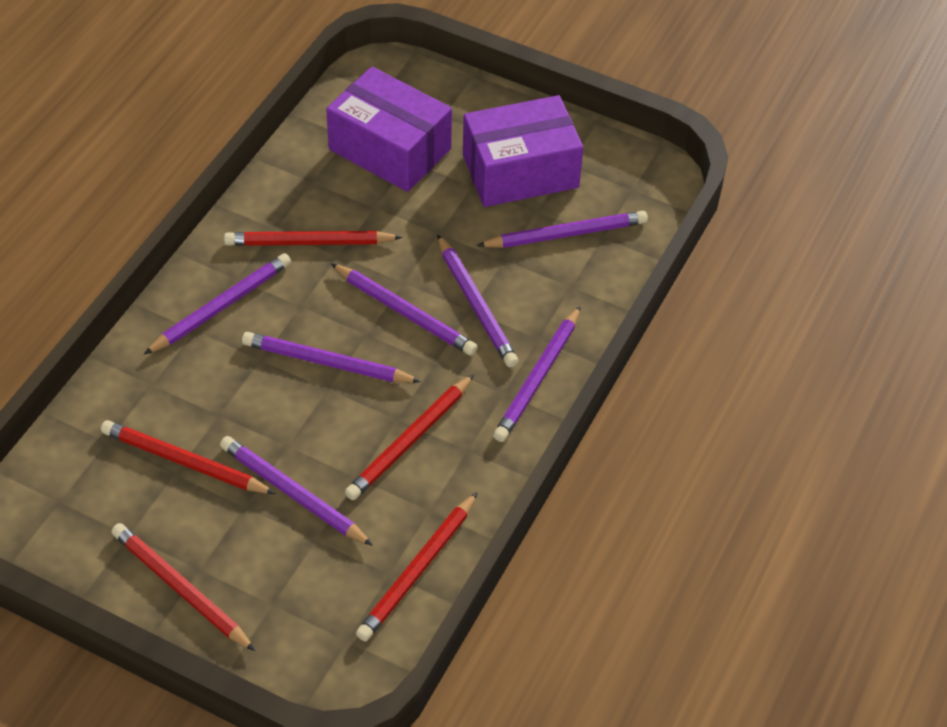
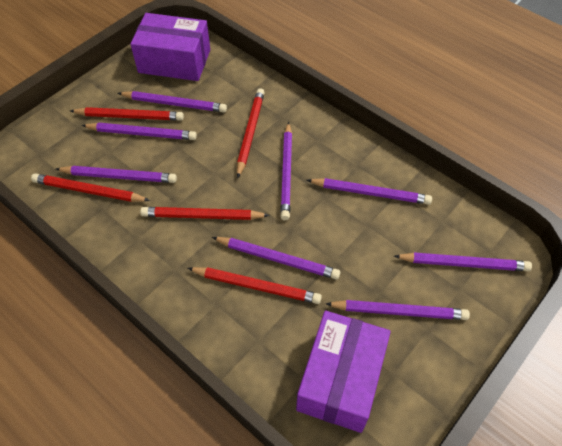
purple pencil: [144,253,291,355] [220,436,373,546] [242,332,421,383] [331,263,478,356] [437,234,519,367] [477,211,648,248] [493,306,581,442] = 7 -> [56,166,177,183] [81,122,197,140] [118,91,227,112] [212,237,340,280] [280,122,292,220] [307,178,432,205] [326,300,470,320] [394,252,532,271] = 8

